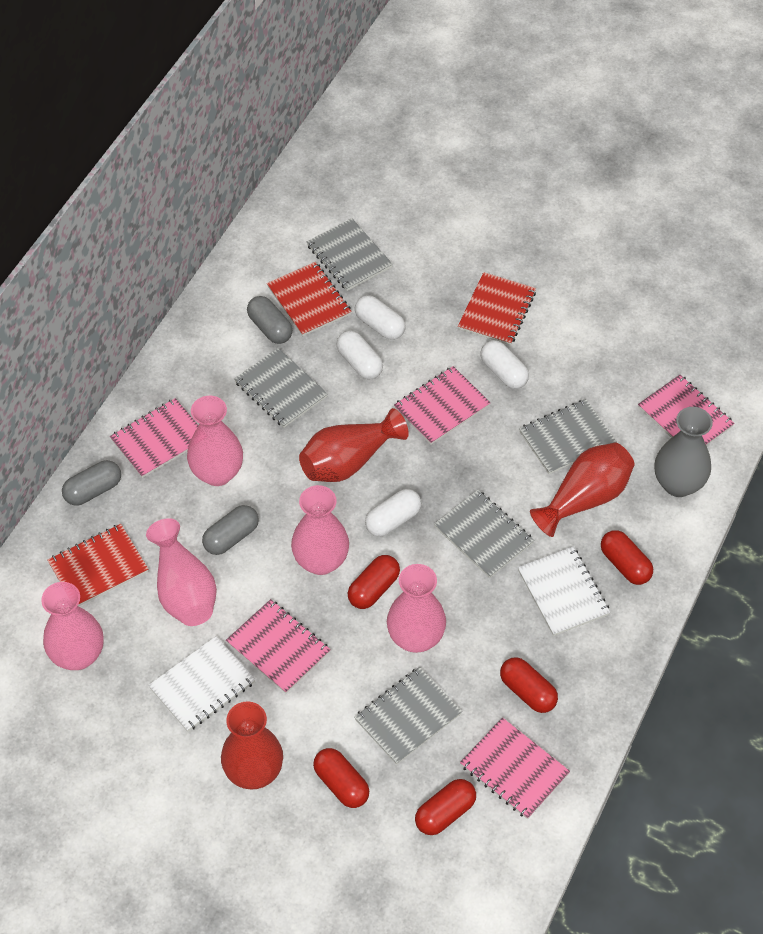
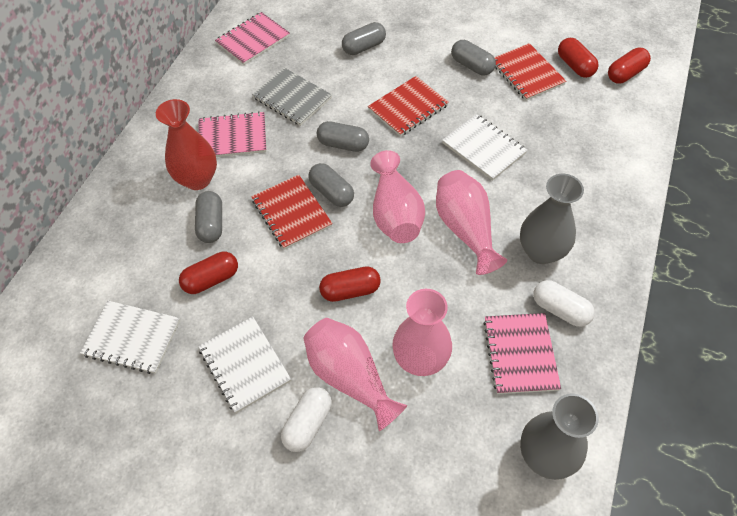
grey capsule: [62,460,121,506] [202,505,259,555] [247,296,292,344] = 3 -> [195,191,222,243] [308,163,354,207] [317,121,369,152] [342,22,386,55] [451,40,496,75] = 5
grey notebook: [234,348,328,428] [307,218,393,291] [354,667,462,765] [434,490,534,578] [519,399,617,474] = 5 -> [252,68,332,126] = 1
grey vase: [655,407,713,497] = 1 -> [520,174,584,264] [520,393,599,480] = 2
pink notebook: [110,398,199,478] [226,599,331,693] [394,366,491,445] [460,717,570,819] [638,375,735,446] = 5 -> [198,111,266,157] [215,12,290,65] [483,313,561,394] = 3
pink vase: [41,582,104,670] [146,518,217,626] [187,396,243,486] [291,485,349,575] [387,564,446,653] = 5 -> [304,318,407,431] [370,150,425,243] [392,289,452,376] [436,170,507,275] = 4
red capsule: [313,748,369,808] [348,555,400,609] [415,779,476,835] [500,657,558,713] [601,530,653,585] = 5 -> [179,252,238,294] [319,266,381,302] [558,38,599,78] [608,47,651,84] = 4
red vase: [221,702,283,790] [299,408,409,482] [530,442,634,537] = 3 -> [156,99,217,190] = 1
white capsule: [336,331,383,379] [355,295,406,340] [365,489,421,537] [480,340,529,389] = 4 -> [281,387,332,452] [533,280,595,327] = 2
white notebook: [148,636,256,732] [518,546,610,636] = 2 -> [80,301,180,374] [198,316,291,413] [442,114,527,181] = 3

